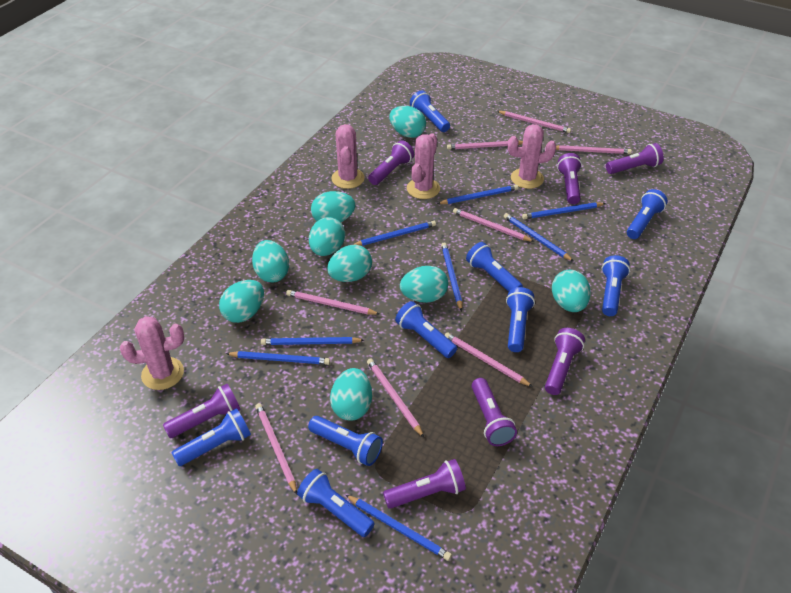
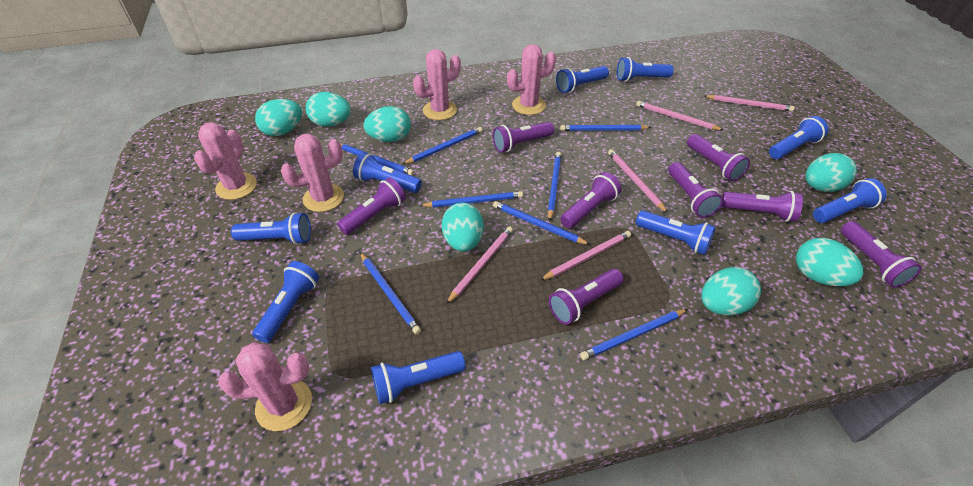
pink cactus: [120,316,184,390] [331,124,365,189] [407,133,440,199] [508,124,556,189] = 4 -> [194,122,257,200] [218,342,312,431] [281,134,344,212] [413,49,461,120] [507,44,556,115] = 5
pink pencil: [255,403,297,494] [286,290,379,315] [367,358,424,438] [444,332,533,387] [447,140,523,150] [453,208,535,242] [497,111,571,133] [556,145,632,154] = 8 -> [446,226,513,304] [540,231,631,280] [608,149,668,213] [636,101,723,130] [704,95,795,111] = 5
purple flashlight: [163,384,241,438] [368,140,414,185] [383,459,466,509] [471,378,517,446] [545,328,585,395] [557,153,582,204] [606,143,664,174] = 7 -> [337,177,406,235] [493,122,554,153] [549,269,623,325] [560,172,622,228] [668,162,723,218] [687,134,750,181] [722,191,803,222] [841,221,922,288] = 8
turquoise egg: [219,280,264,323] [252,240,289,282] [309,217,345,256] [311,191,355,222] [327,245,372,282] [330,368,372,421] [389,106,426,138] [400,266,448,303] [552,270,591,312] = 9 -> [255,99,302,136] [306,92,351,127] [364,106,411,142] [442,202,484,251] [701,267,761,316] [796,238,864,286] [805,153,857,192] = 7

